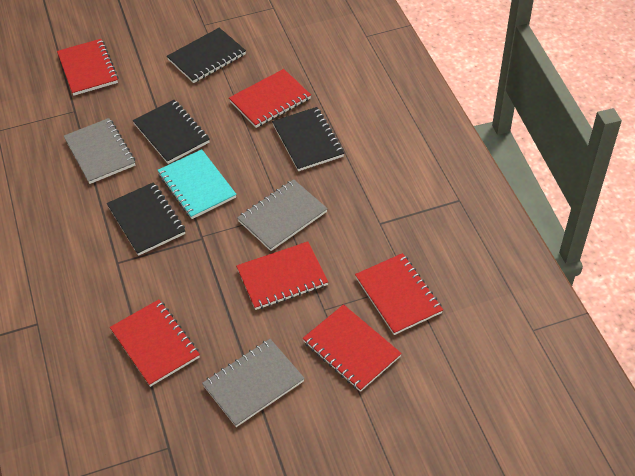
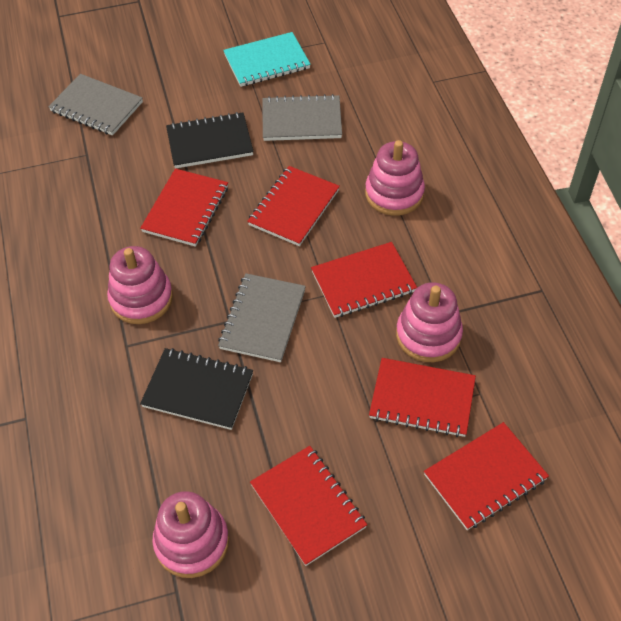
black notebook: [107,182,185,256] [133,100,210,164] [167,28,246,83] [272,107,344,171] = 4 -> [140,348,253,430] [166,112,254,168] = 2
pink stacking toy: none = 0 -> [107,246,173,324] [152,491,229,578] [365,140,425,216] [396,283,463,362] = 4

